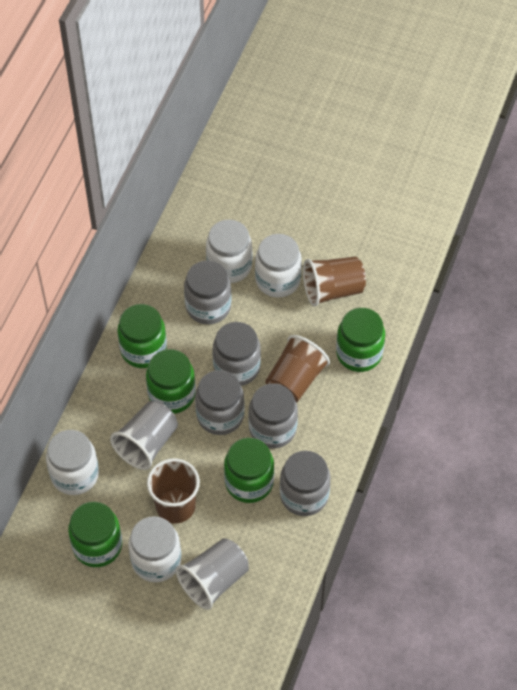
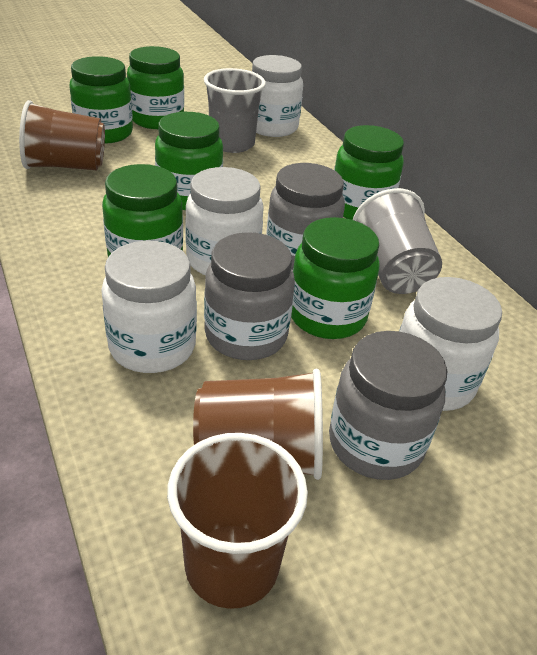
green jar: [68,502,122,567] [117,304,167,368] [146,349,196,414] [224,438,274,503] [336,308,385,372] = 5 -> [69,56,133,144] [102,164,183,257] [127,46,184,129] [155,112,223,210] [291,217,380,339] [334,125,404,220] = 6
grey jar: [184,260,232,325] [195,370,245,435] [213,322,261,386] [248,383,298,448] [280,451,331,516] = 5 -> [204,232,295,360] [266,163,345,270] [329,331,447,480] = 3

